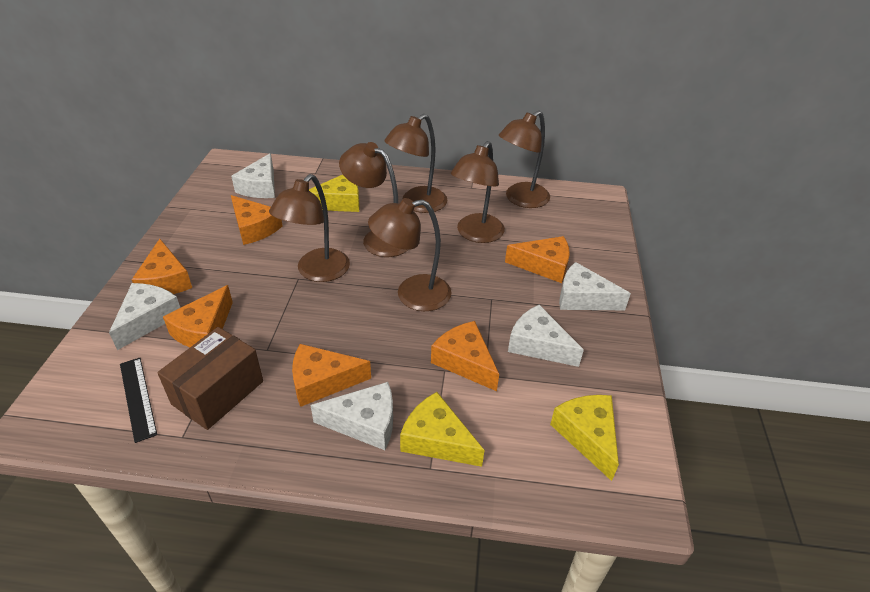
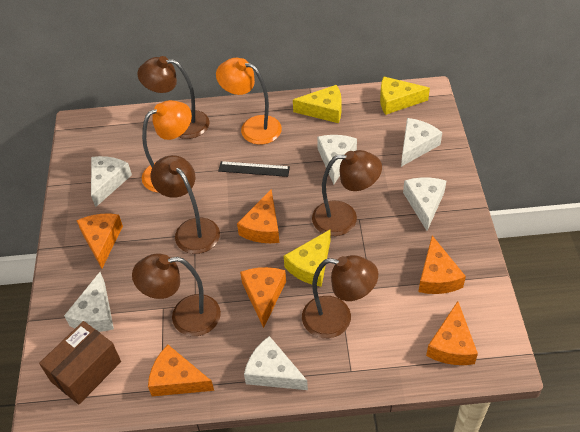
brown lamp: [269,174,350,282] [339,142,408,257] [368,198,452,311] [385,114,447,213] [451,141,505,243] [499,111,550,208] = 6 -> [132,253,221,336] [137,56,210,139] [151,155,220,254] [302,255,378,338] [312,150,382,236] = 5
orange lamp: none = 0 -> [142,100,192,193] [216,58,282,145] = 2
white cheese: [109,283,180,350] [231,153,275,198] [311,382,393,450] [508,305,584,367] [559,262,631,310] = 5 -> [64,272,114,332] [91,156,132,207] [244,336,308,390] [317,135,357,185] [401,118,442,167] [403,178,446,231] = 6

